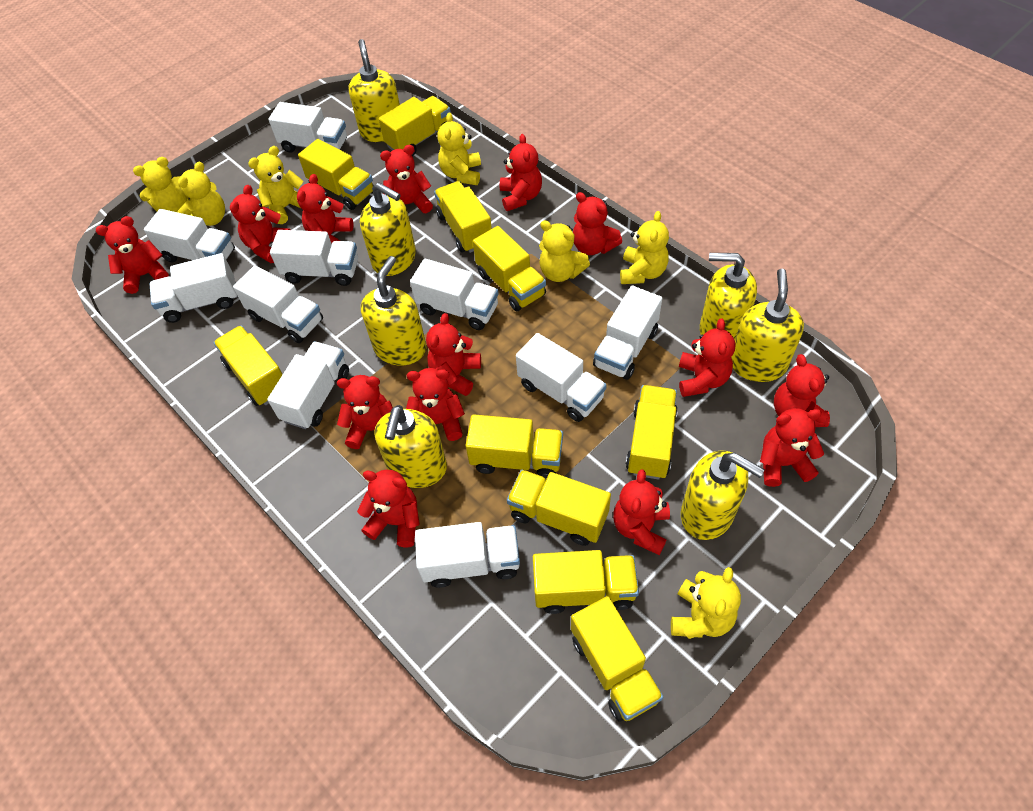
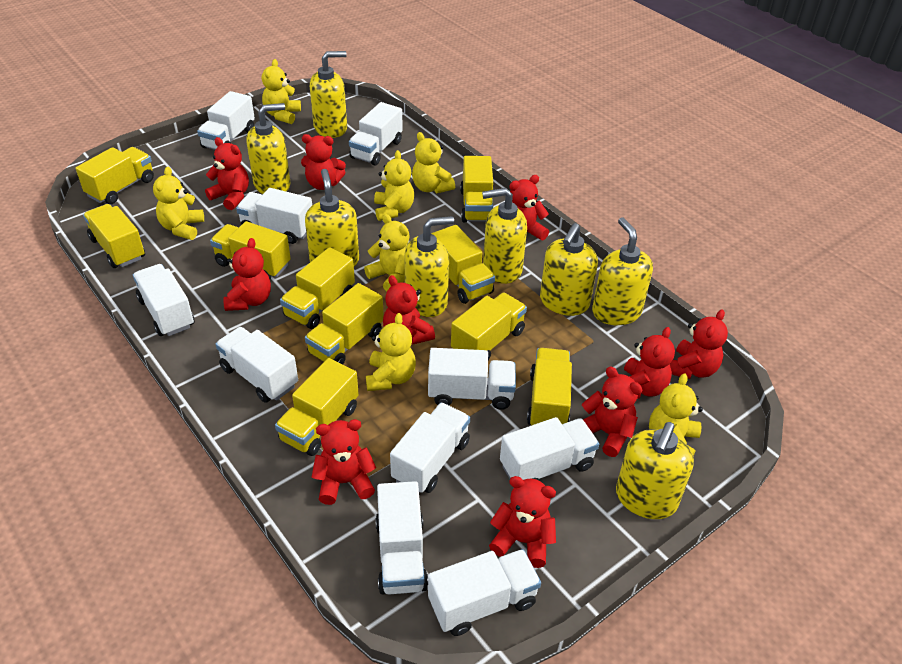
red teddy bear: [96,216,169,294] [230,185,290,263] [297,174,353,243] [337,375,393,449] [357,470,420,547] [380,145,433,213] [406,368,465,441] [426,313,481,396] [500,134,542,211] [573,192,622,255] [613,469,670,555] [679,319,735,397] [760,408,824,487] [774,354,830,427] = 14 -> [205,137,249,210] [224,238,271,311] [301,134,346,190] [311,419,376,505] [383,275,435,344] [489,476,556,568] [509,175,549,240] [582,367,642,457] [624,327,675,399] [670,309,728,379] = 10
yellow soap dispenser: [349,39,400,142] [360,182,416,276] [361,256,426,365] [374,405,447,488] [681,450,765,540] [700,253,757,340] [732,269,804,382] = 7 -> [246,103,291,194] [305,169,359,267] [310,51,347,138] [404,216,454,317] [482,188,527,284] [540,223,598,316] [592,217,653,325] [616,422,694,519] = 8

